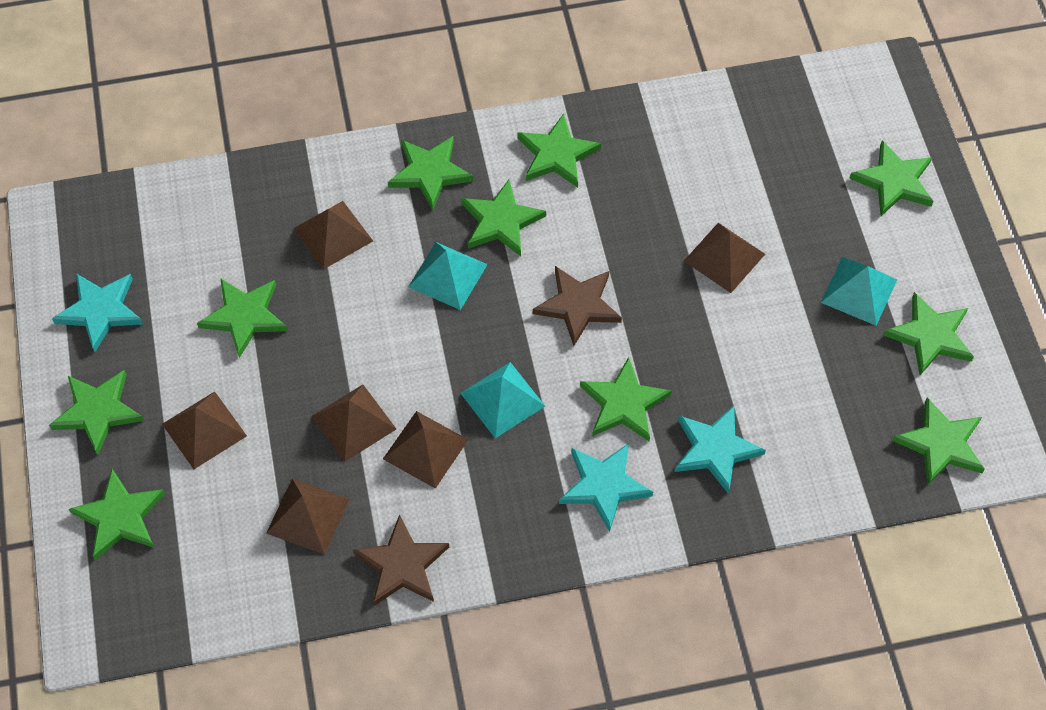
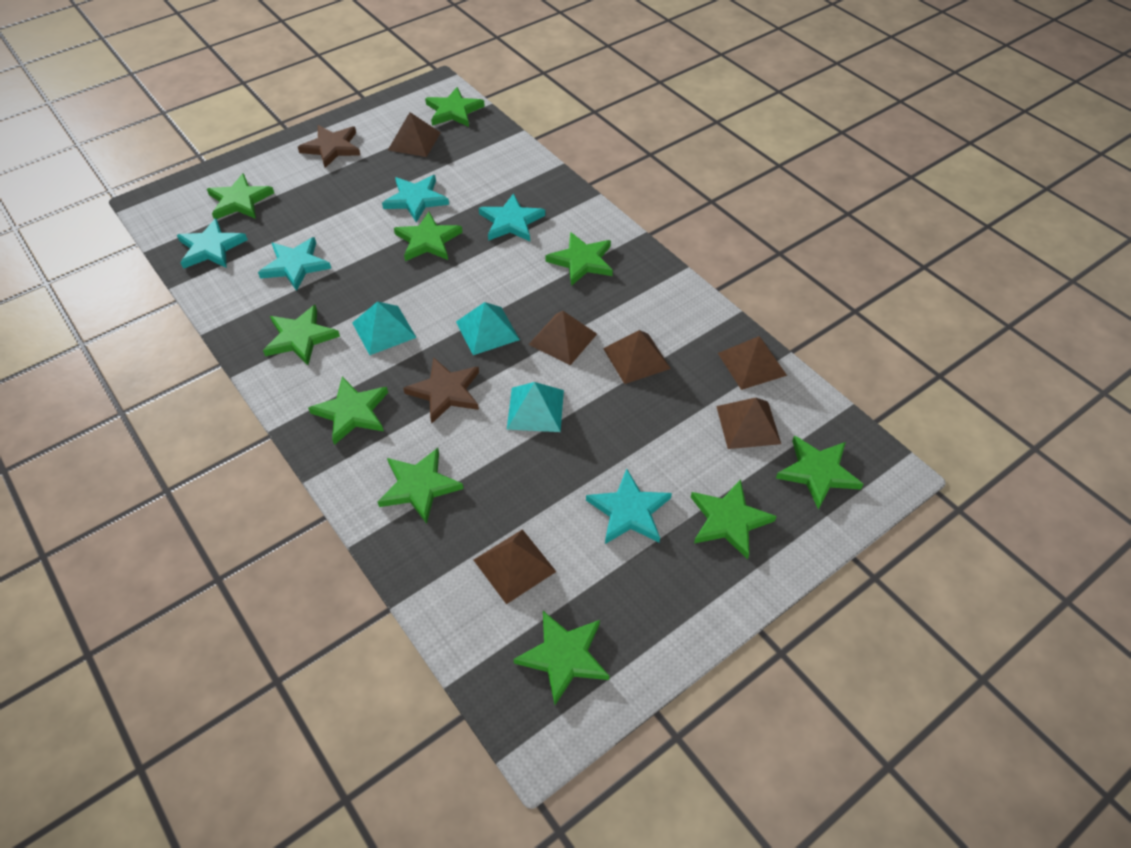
turquoise star: [52,273,143,352] [559,443,653,532] [674,406,766,494] = 3 -> [177,218,248,269] [258,237,331,291] [382,175,449,222] [479,193,545,241] [586,469,672,544] = 5

